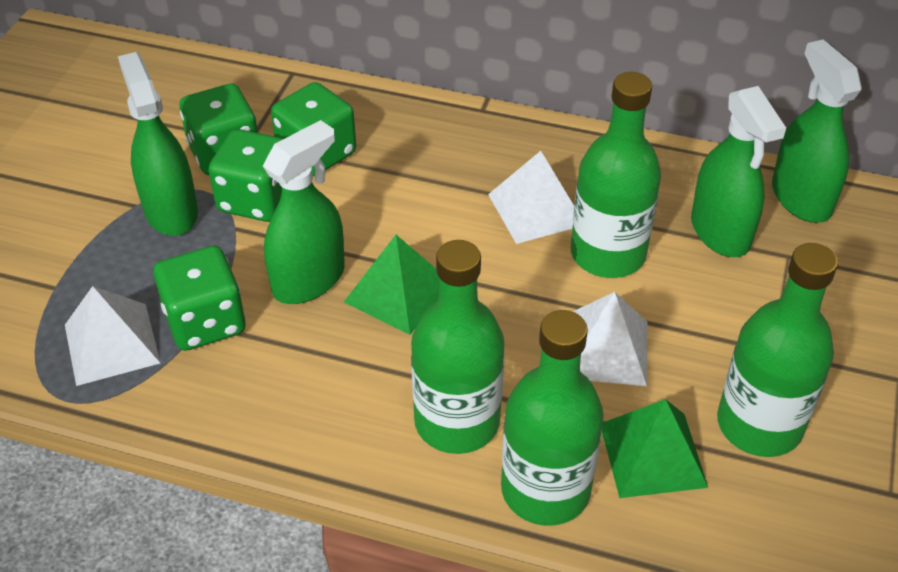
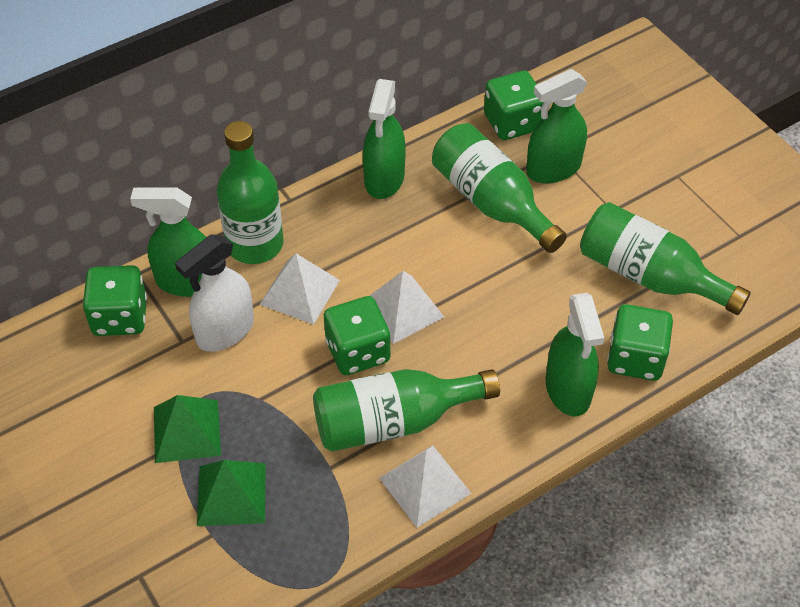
white spray bottle: none = 0 -> [175,235,254,352] = 1

